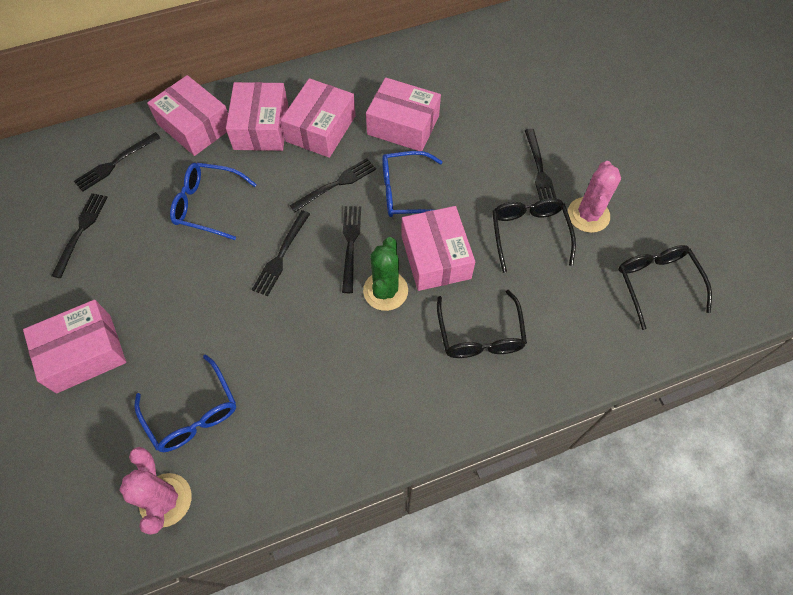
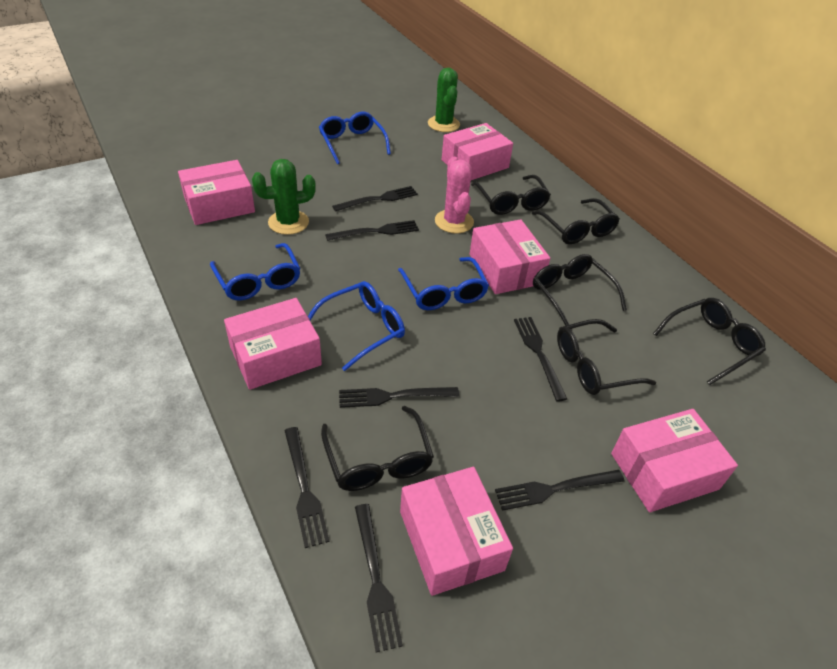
black fork: [51,193,107,278] [74,132,161,192] [252,210,310,296] [289,158,376,212] [342,206,361,293] [525,129,557,200] = 6 -> [284,427,329,548] [325,220,419,241] [332,186,418,212] [339,387,459,408] [355,504,403,652] [495,470,624,511] [514,317,567,401] = 7
black glasses: [437,290,527,358] [492,198,576,273] [618,245,712,330] = 3 -> [321,406,434,491] [471,175,551,215] [532,198,620,244] [533,254,627,331] [557,319,656,395] [653,298,766,385] = 6
blue glasses: [135,354,236,452] [170,163,257,240] [382,151,443,217] = 3 -> [210,243,300,300] [308,281,405,371] [319,112,391,164] [398,257,489,310] = 4
green cactus: [363,237,408,311] = 1 -> [252,159,316,235] [428,68,460,132] = 2
pink cactus: [119,447,192,534] [568,161,621,233] = 2 -> [435,157,474,233] = 1

